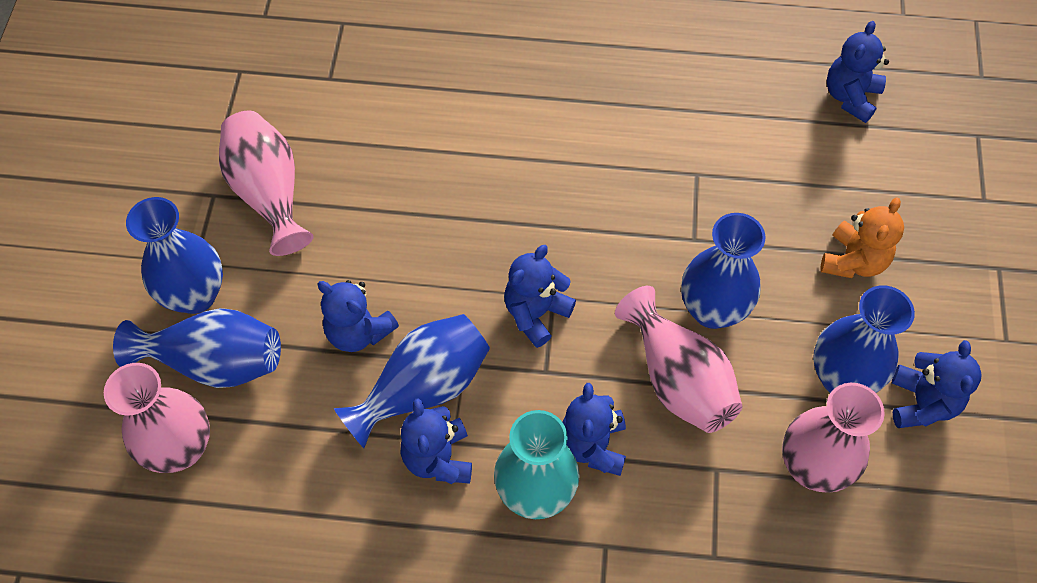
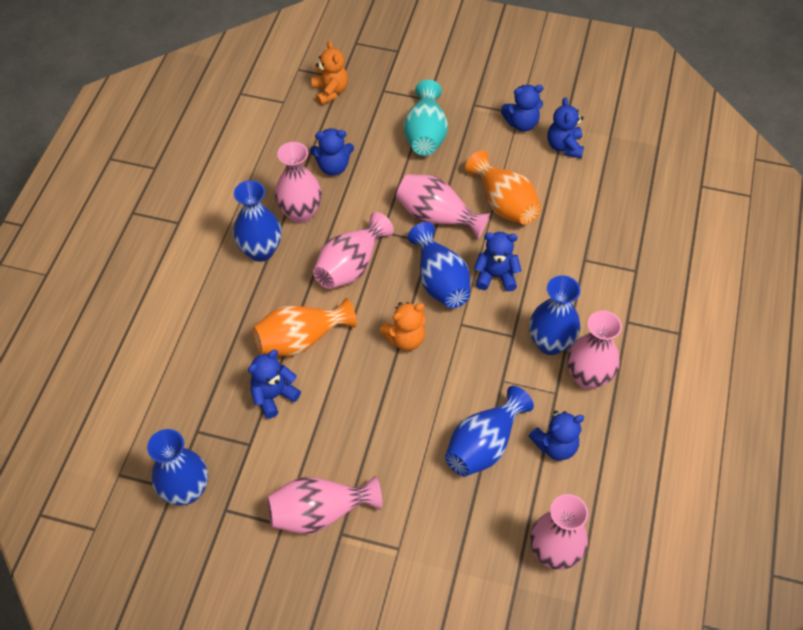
orange teddy bear: [820,197,904,278] = 1 -> [311,41,348,105] [379,302,426,351] = 2
orange vase: none = 0 -> [253,298,357,356] [465,150,541,225] = 2
pink vase: [104,363,210,473] [219,111,314,256] [615,286,743,433] [782,383,885,493] = 4 -> [267,476,382,534] [275,142,322,223] [313,212,394,289] [396,174,491,239] [530,494,588,570] [567,311,622,390] = 6

